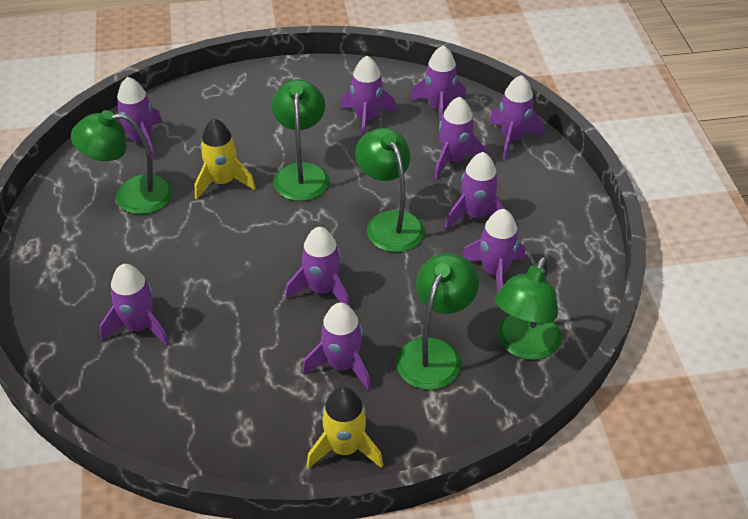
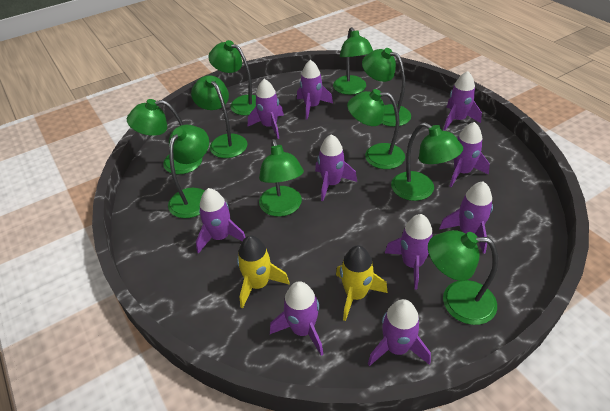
green lamp: [71,110,173,214] [272,79,329,201] [355,128,425,252] [396,253,479,390] [495,257,561,360] = 5 -> [127,99,202,174] [168,125,209,218] [191,75,247,158] [208,40,256,116] [259,139,304,217] [333,27,373,95] [347,89,405,169] [362,48,411,127] [391,122,463,201] [428,230,498,325] = 10

